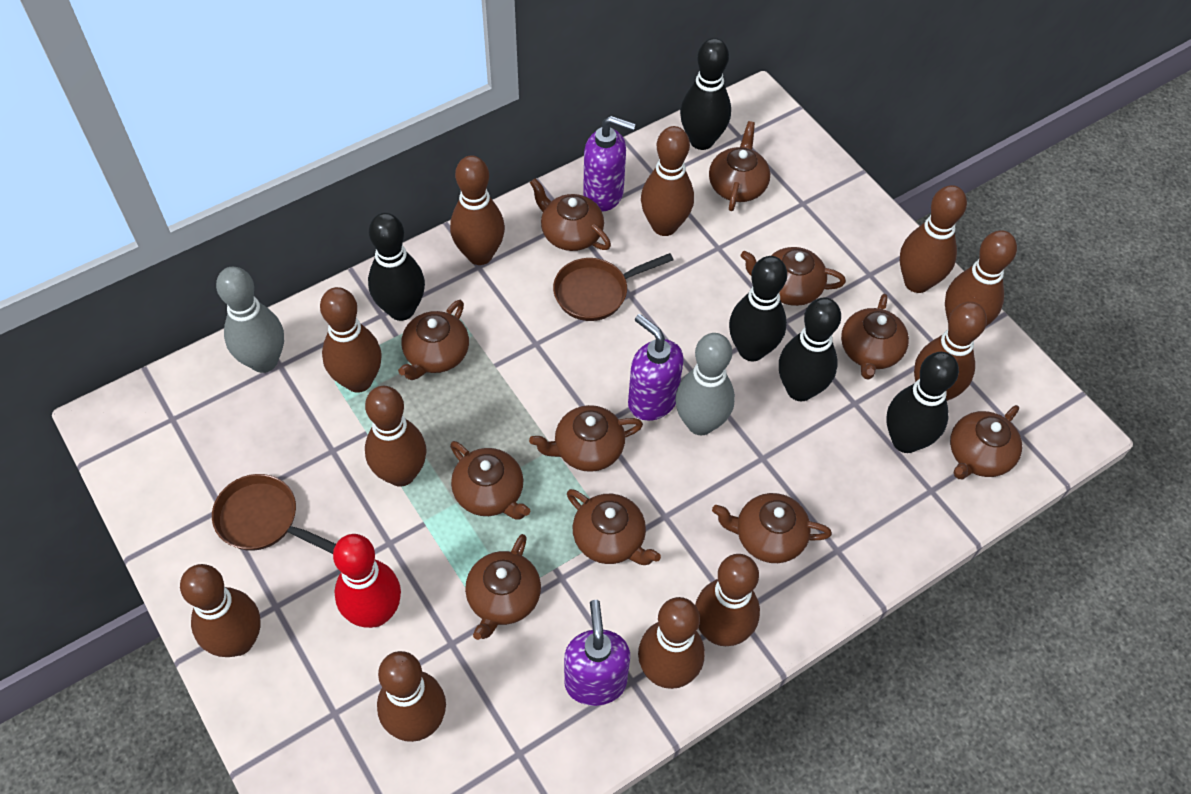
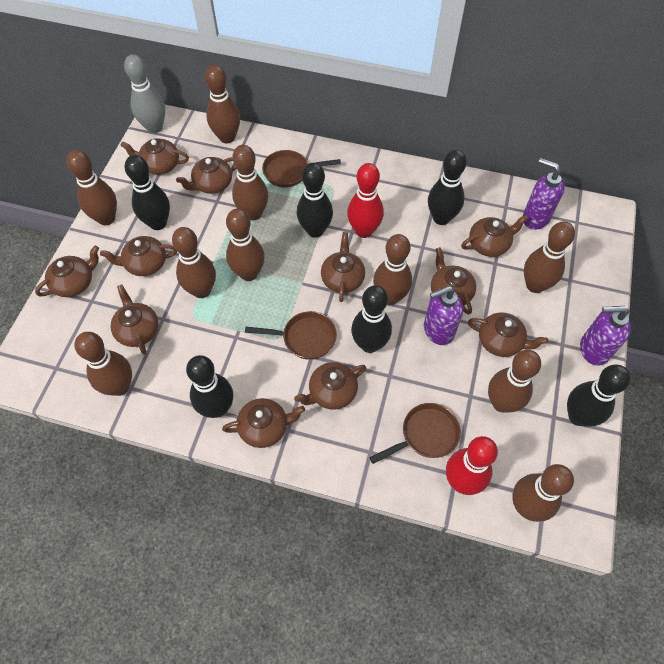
black bowling pin: [368,213,425,321] [680,38,731,150] [729,256,787,361] [779,297,841,401] [886,352,959,453] = 5 -> [125,155,170,230] [186,355,233,418] [297,163,333,238] [351,285,392,353] [428,150,467,225] [567,364,631,427] = 6
brown bowling pin: [180,564,260,657] [320,287,382,393] [365,386,427,487] [377,651,446,742] [450,156,505,265] [638,597,705,689] [641,126,694,236] [695,554,760,646] [900,185,967,293] [914,302,987,401] [945,230,1017,326] = 11 -> [66,150,117,225] [75,332,132,396] [172,227,216,298] [205,65,240,144] [226,209,265,281] [232,145,268,220] [373,234,412,305] [488,350,541,413] [512,464,574,522] [524,221,575,293] = 10
brown pan: [212,474,336,554] [553,253,673,321] = 2 -> [245,311,337,360] [262,150,341,187] [369,403,461,464] = 3
grey bowling pin: [216,267,284,373] [675,333,735,435] = 2 -> [124,54,165,134] = 1
red bowling pin: [333,534,401,628] = 1 -> [347,163,384,238] [446,436,498,495] = 2

